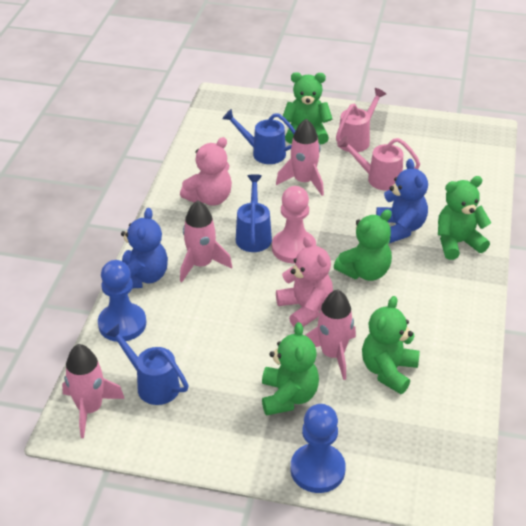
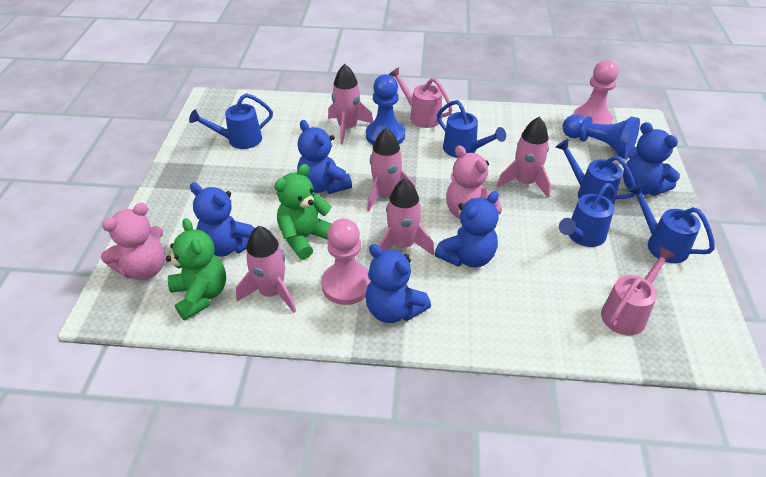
blue teddy bear: [121,208,168,289] [376,159,428,243] = 2 -> [190,183,255,257] [297,120,352,194] [365,244,431,323] [435,191,499,268] [623,122,680,196] = 5
blue watering can: [105,324,189,405] [222,109,295,164] [236,174,272,252] = 3 -> [189,93,273,149] [437,100,506,158] [556,139,636,205] [559,183,615,247] [628,183,715,263] = 5
green teddy bear: [262,322,319,416] [283,72,332,144] [334,209,392,281] [362,296,420,394] [438,176,491,260] = 5 -> [166,218,226,320] [274,164,332,259] = 2
pink pawn: [272,186,316,263] = 1 -> [321,219,371,305] [573,60,619,124] = 2
pink rocket: [62,344,125,438] [180,200,232,282] [276,119,324,196] [305,289,356,380] = 4 -> [236,226,296,313] [328,64,373,144] [367,128,415,211] [378,178,434,255] [497,117,551,198] = 5

